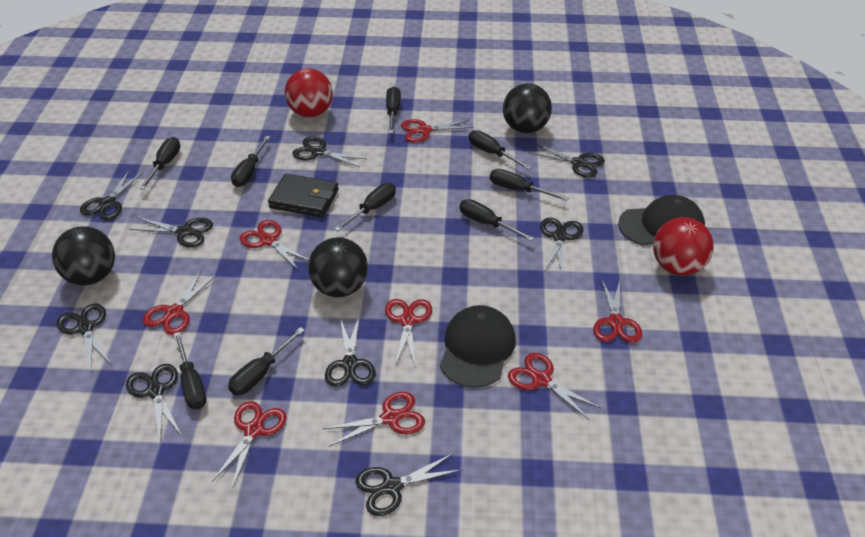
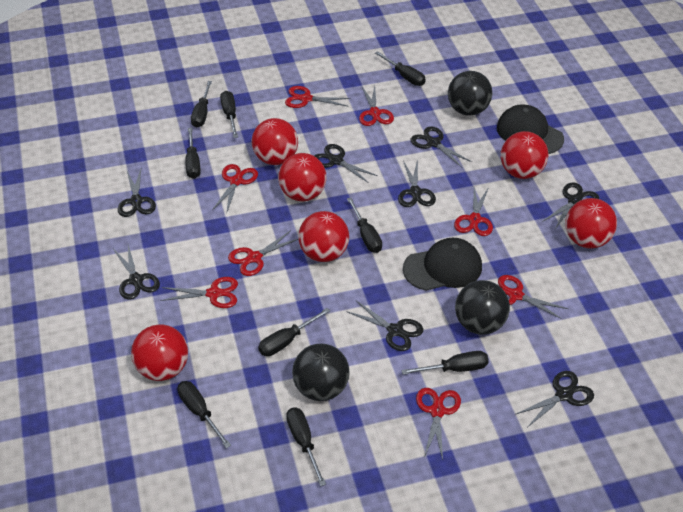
black scissors: [57,304,112,370] [80,170,143,220] [126,364,182,440] [129,217,213,248] [292,136,366,167] [325,317,375,387] [355,453,462,516] [529,143,605,178] [540,218,583,274] = 9 -> [113,245,160,299] [118,169,156,217] [314,144,378,183] [346,301,424,351] [398,159,436,207] [410,126,472,168] [515,371,594,427] [542,182,599,229] = 8
black wallet: [268,174,339,218] = 1 -> none = 0
red ball: [285,69,333,117] [653,217,714,275] = 2 -> [131,325,188,381] [252,118,298,165] [278,153,327,201] [298,211,349,262] [501,131,548,179] [565,198,617,249] = 6

